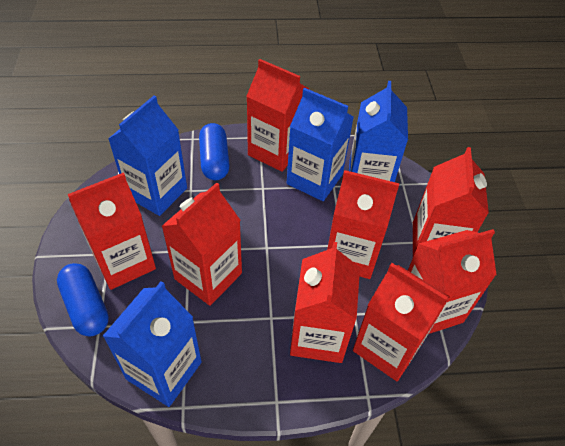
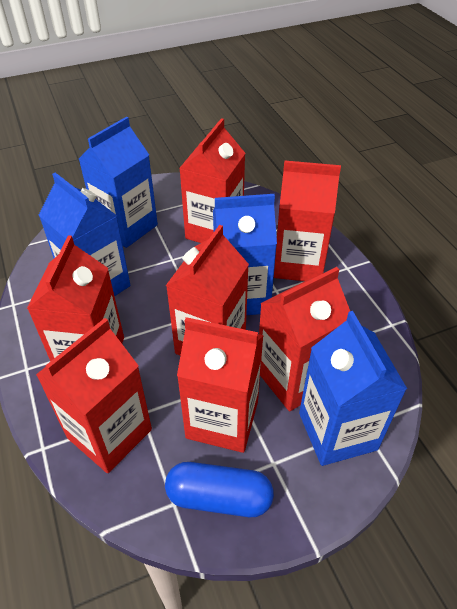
blue capsule: [57,263,109,336] [199,123,229,180] = 2 -> [165,462,274,517] = 1
red carton: [68,172,156,290] [162,183,242,306] [246,59,309,172] [290,242,360,363] [327,170,400,279] [353,263,450,381] [408,229,497,334] [413,147,489,256] = 8 -> [27,235,124,361] [36,318,152,473] [166,225,249,355] [177,317,264,453] [179,118,245,243] [259,267,350,411] [274,160,341,281] = 7

